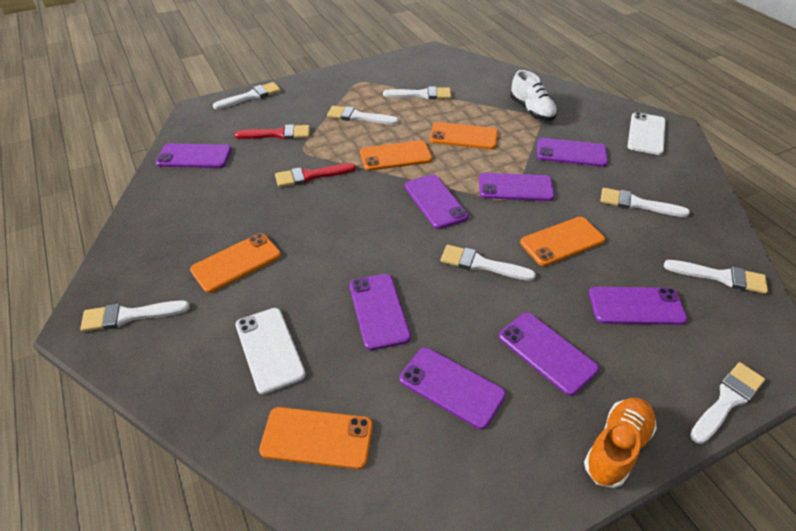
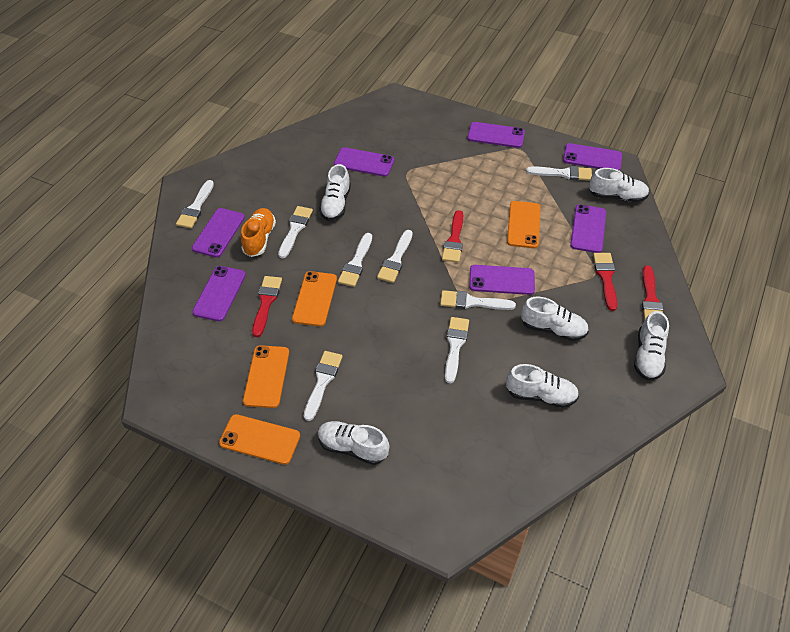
orange phone: [190,233,281,293] [259,407,373,469] [360,140,432,171] [430,122,498,149] [520,217,605,266] = 5 -> [219,414,300,465] [243,345,289,408] [292,271,337,326] [507,201,541,248] = 4
purple phone: [156,143,232,168] [350,274,411,350] [400,347,506,429] [405,174,468,229] [479,173,554,201] [499,313,599,396] [537,138,608,167] [589,286,687,325] = 8 -> [192,208,245,257] [192,266,246,321] [334,147,394,177] [467,122,525,148] [469,265,535,295] [563,143,622,171] [570,204,606,253] = 7
red brush: [234,124,310,139] [275,163,356,187] = 2 -> [252,276,282,337] [442,210,463,263] [593,253,617,311] [642,265,663,321] = 4
white phone: [236,308,306,394] [628,112,666,155] = 2 -> none = 0
white shoe: [510,70,557,121] = 1 -> [318,421,389,465] [319,164,351,221] [506,364,579,408] [521,297,589,341] [589,168,649,202] [634,311,669,381] = 6

